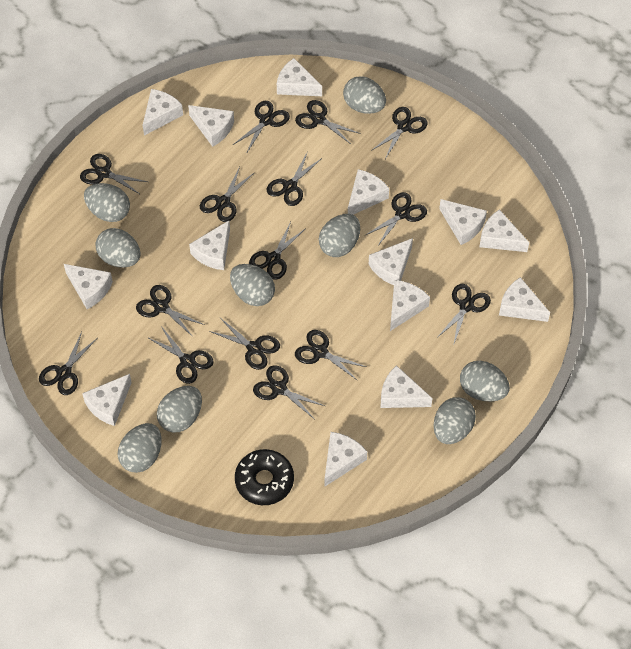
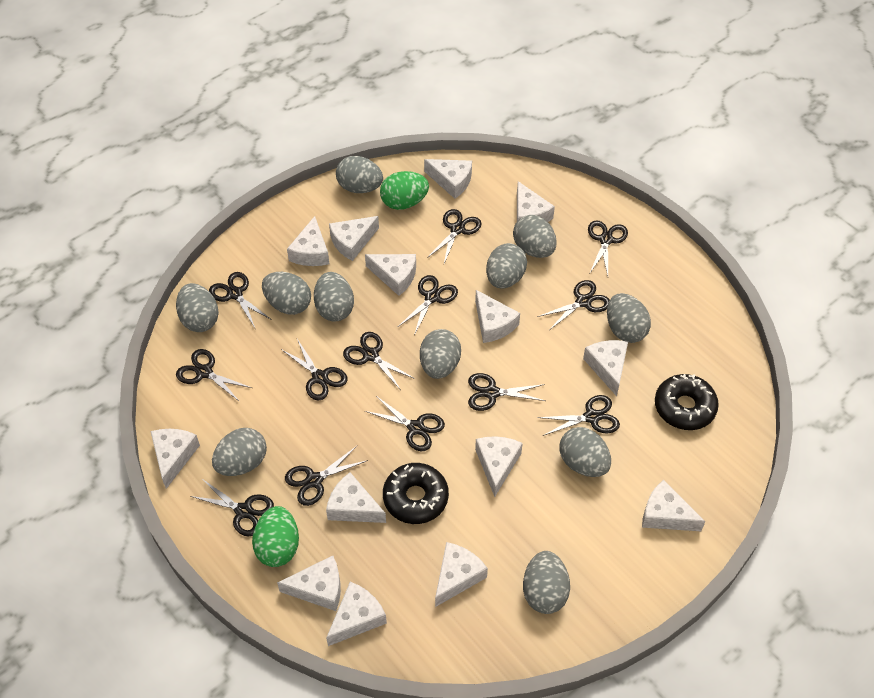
black donut: [235,449,294,505] = 1 -> [383,463,449,524] [655,374,719,430] = 2
black scissors: [39,332,96,395] [80,154,148,194] [136,285,205,337] [147,326,214,384] [200,166,255,222] [209,318,280,370] [233,101,290,154] [249,222,305,280] [253,365,325,419] [267,151,322,206] [295,100,361,145] [295,330,366,381] [366,192,427,246] [371,107,428,159] [438,284,491,343] = 15 -> [176,349,252,402] [190,479,274,537] [209,272,272,328] [281,339,348,401] [285,446,368,506] [343,332,415,390] [365,396,445,451] [398,275,458,335] [427,209,482,264] [468,373,545,411] [537,280,610,329] [537,395,620,436] [588,220,628,276] = 13
green egg: none = 0 -> [252,506,299,567] [380,171,429,210] = 2
grey egg: [84,183,130,222] [95,228,141,268] [118,423,162,473] [157,386,202,433] [230,264,275,306] [319,214,360,257] [343,76,386,114] [434,397,476,444] [460,361,510,402] = 9 -> [176,283,219,332] [212,428,267,476] [262,272,311,315] [314,272,354,322] [336,156,383,193] [420,329,461,379] [486,243,527,288] [513,215,557,258] [523,551,570,614] [559,427,611,477] [607,293,651,343] = 11

